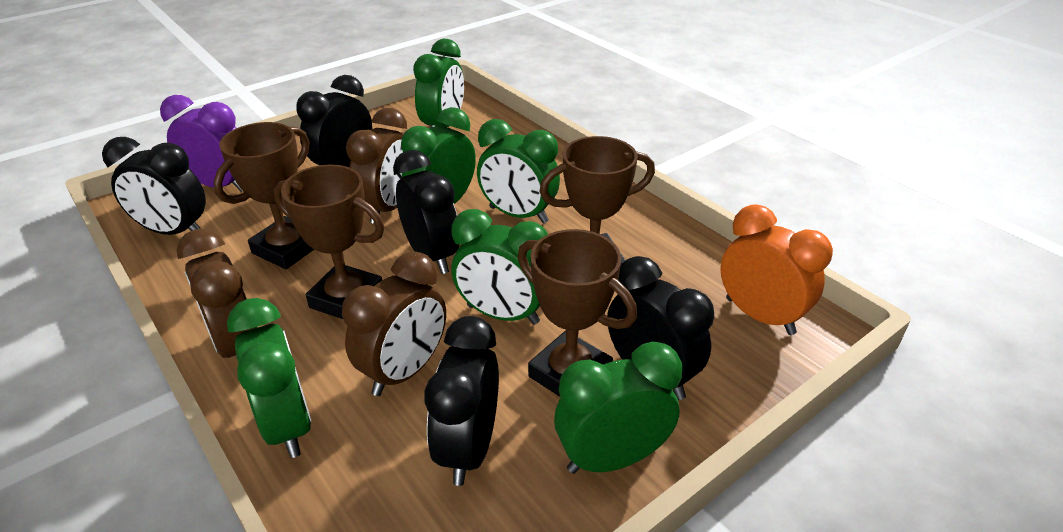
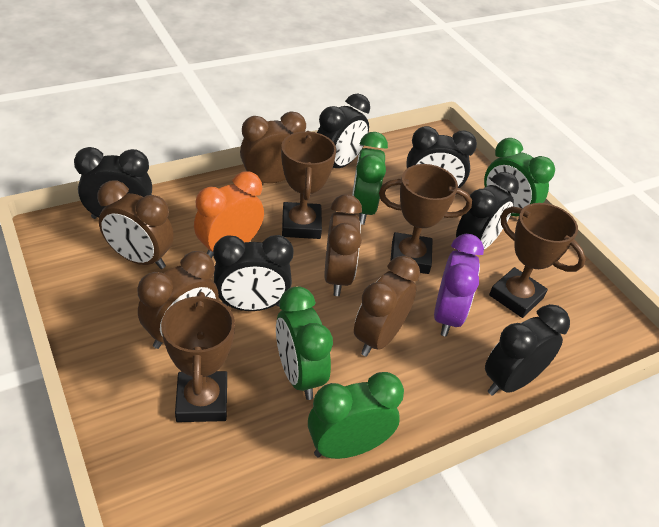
black clock: [102,137,206,235] [296,75,372,168] [393,150,460,274] [424,316,499,486] [607,256,714,400] = 5 -> [74,147,152,219] [213,235,294,311] [317,94,370,168] [406,126,477,196] [456,172,519,249] [485,304,570,396] = 6
brown clock: [177,229,257,358] [342,252,446,396] [346,108,407,224] = 3 -> [97,181,174,269] [137,251,219,349] [240,112,306,183] [324,194,362,296] [354,256,420,356] = 5
green clock: [227,298,311,458] [401,107,476,204] [413,39,464,127] [452,209,548,325] [477,119,560,223] [554,342,682,474] = 6 -> [276,286,333,400] [308,372,404,459] [352,132,388,225] [484,138,555,216] = 4

